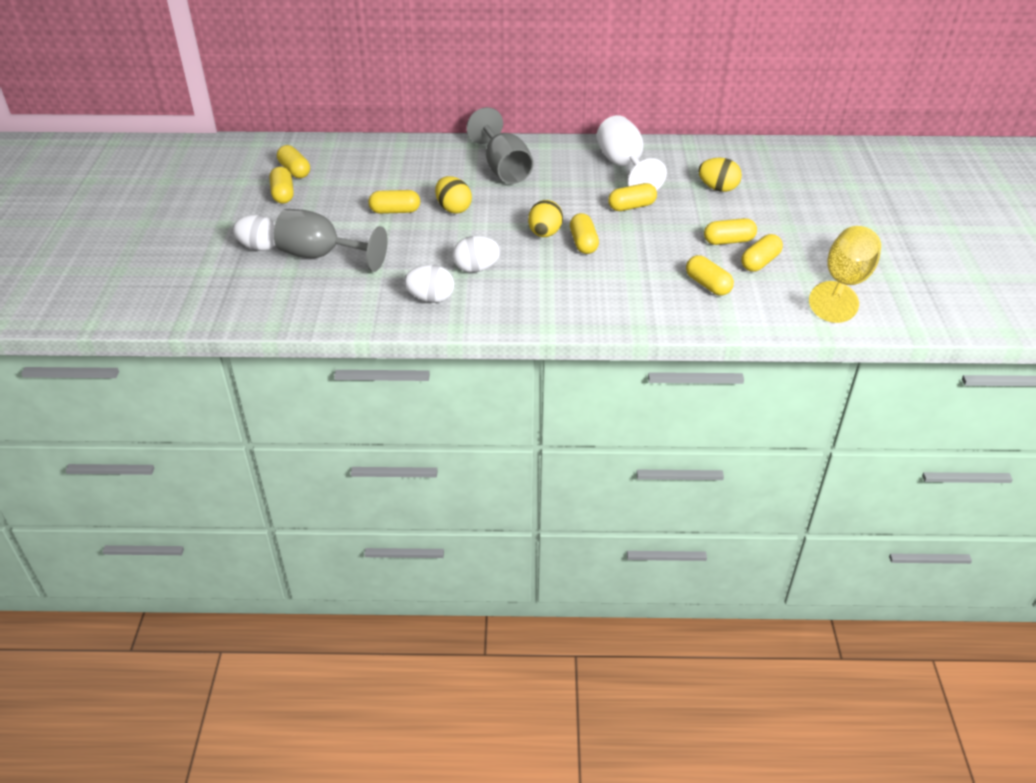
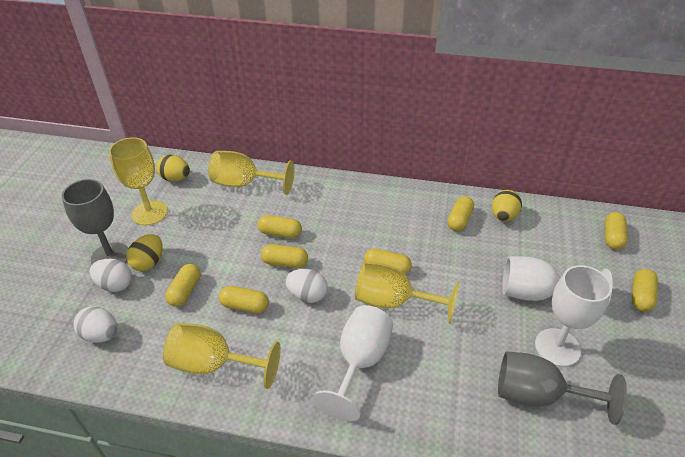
white goblet: [597,115,667,191] = 1 -> [314,305,393,421] [502,256,613,307] [535,265,612,367] = 3
yellow goblet: [809,226,881,323] = 1 -> [109,137,168,226] [163,323,281,389] [209,151,294,195] [355,262,460,324] = 4

